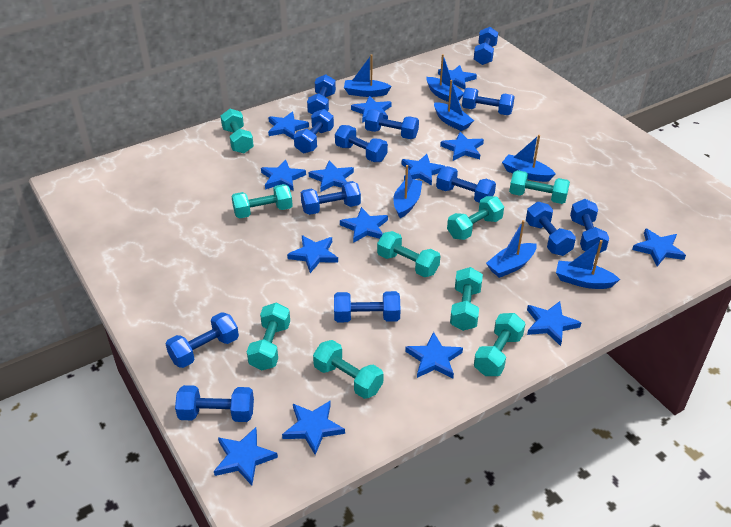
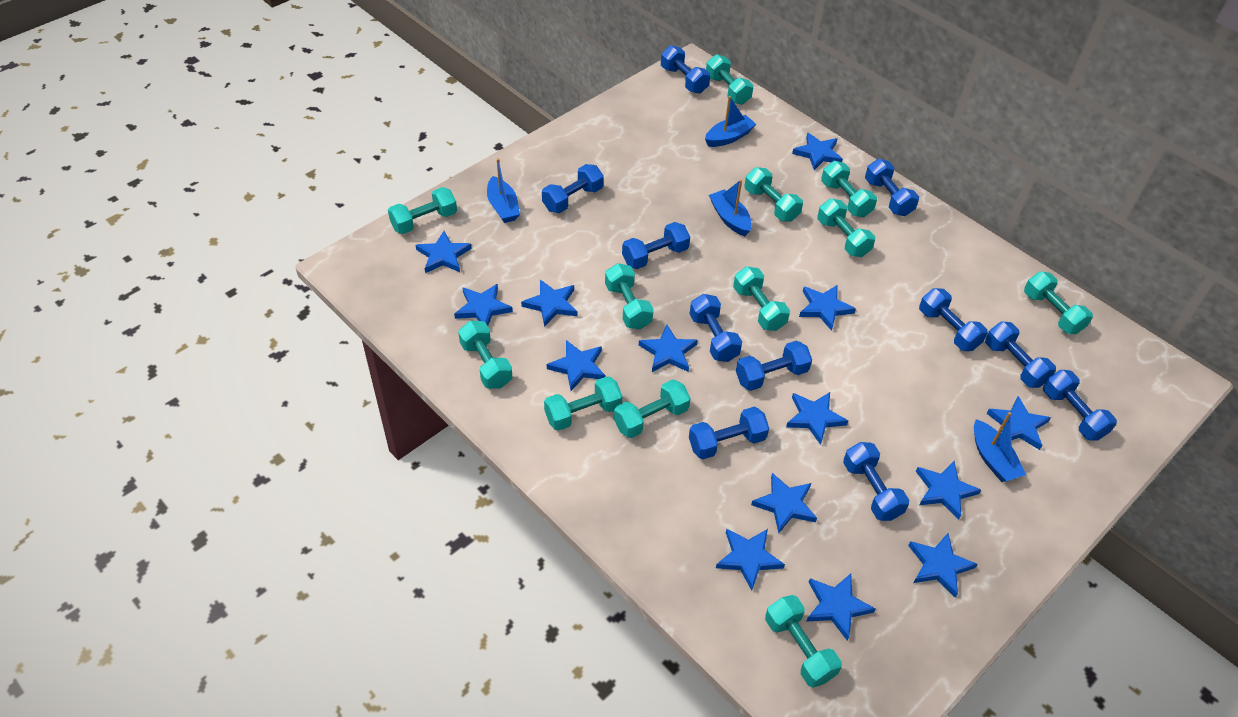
blue boat: [344,54,392,97] [393,165,422,218] [427,54,464,102] [434,80,474,131] [486,220,536,278] [502,135,555,182] [556,240,620,289] = 7 -> [487,158,520,223] [705,96,756,147] [709,180,752,236] [974,412,1026,482] = 4
blue dumbbell: [165,312,239,368] [175,385,254,422] [294,109,334,153] [301,181,361,215] [307,74,336,114] [334,291,401,322] [335,125,388,162] [365,109,419,139] [436,166,496,203] [462,88,515,115] [474,27,498,65] [526,202,576,256] [570,199,609,254] = 13 -> [542,164,604,213] [622,222,690,269] [661,45,710,94] [689,407,769,459] [690,294,742,362] [736,341,812,391] [843,442,909,521] [865,159,919,216] [919,288,988,351] [985,322,1056,388] [1043,370,1117,441] = 11
turquoise dumbbell: [220,109,254,154] [231,184,293,218] [247,302,290,371] [313,340,384,399] [377,231,440,277] [447,196,504,240] [450,267,483,331] [474,313,525,376] [509,170,570,204] = 9 -> [388,187,457,234] [458,321,512,389] [544,376,622,431] [605,263,653,329] [614,379,691,438] [706,54,753,105] [733,266,790,331] [744,167,803,222] [765,595,842,688] [817,198,875,257] [821,161,877,217] [1024,271,1093,334] = 12

